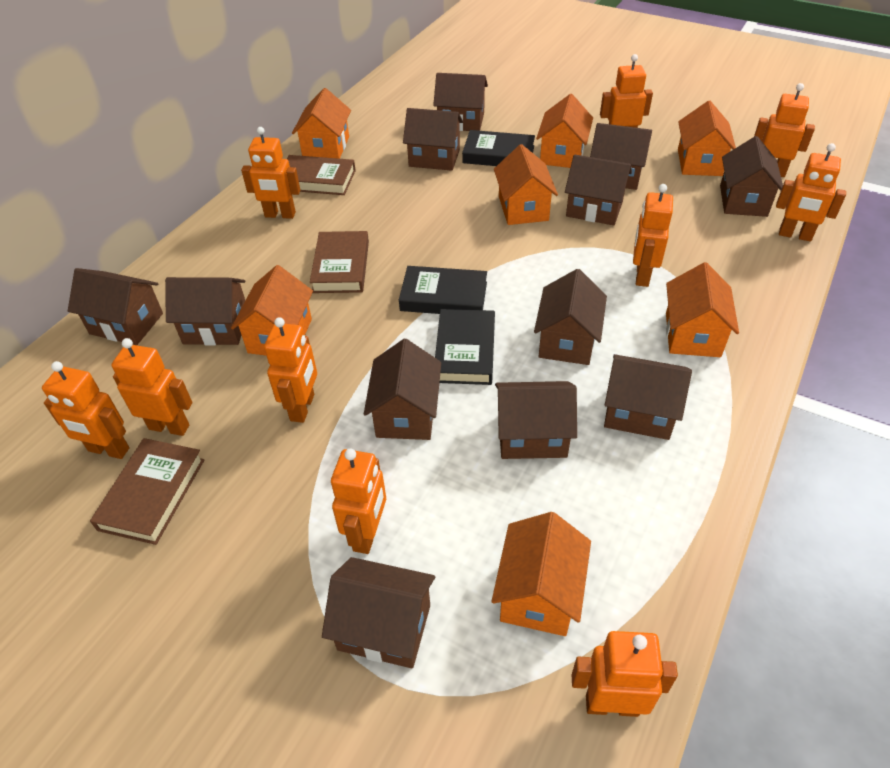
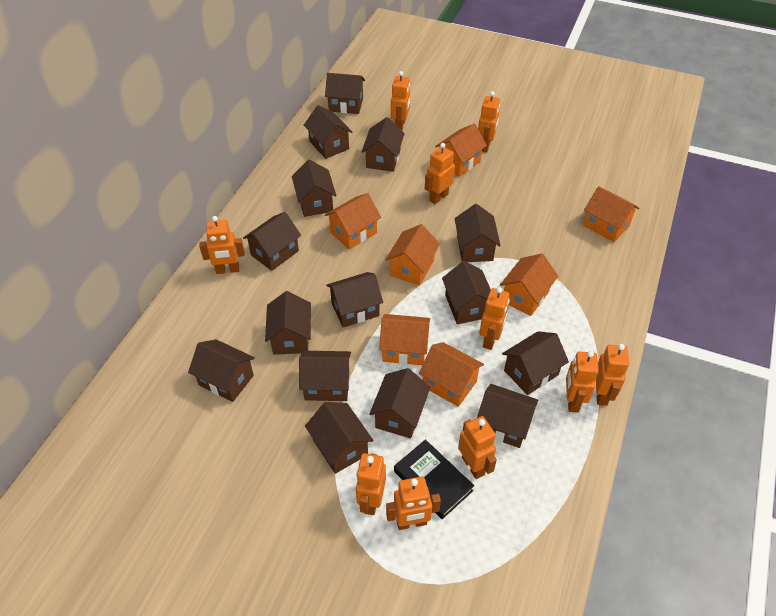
black book: [399,266,487,314] [435,309,495,385] [462,130,535,166] = 3 -> [394,439,474,519] = 1
brown book: [90,438,204,545] [287,155,356,195] [310,231,369,293] = 3 -> none = 0
brown house: [68,268,163,345] [165,277,245,346] [322,557,435,668] [364,339,441,440] [403,108,463,171] [433,73,488,131] [495,381,577,459] [534,269,607,365] [565,155,632,225] [590,123,652,190] [604,354,692,440] [720,136,783,217] = 12 -> [188,339,255,402] [243,212,301,271] [265,291,311,355] [292,159,336,217] [299,351,351,401] [304,105,352,159] [305,402,373,474] [325,73,365,114] [326,272,383,328] [361,117,405,172] [369,368,430,438] [442,261,491,324] [455,204,501,262] [477,384,538,448] [502,331,569,395] = 15

